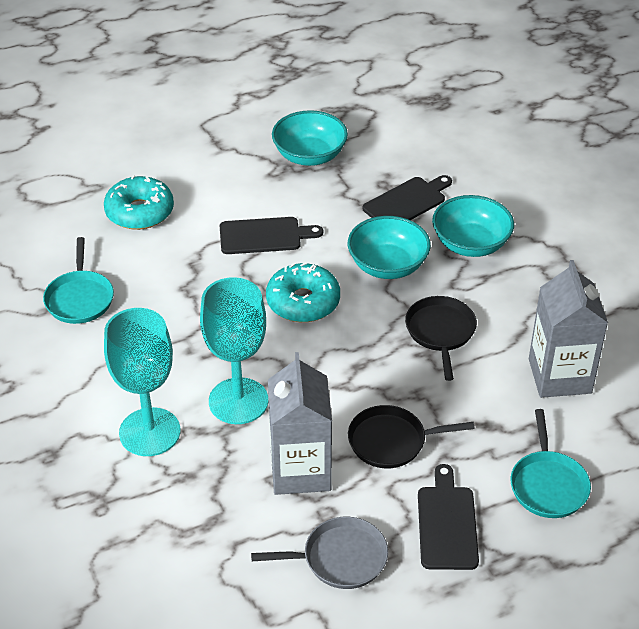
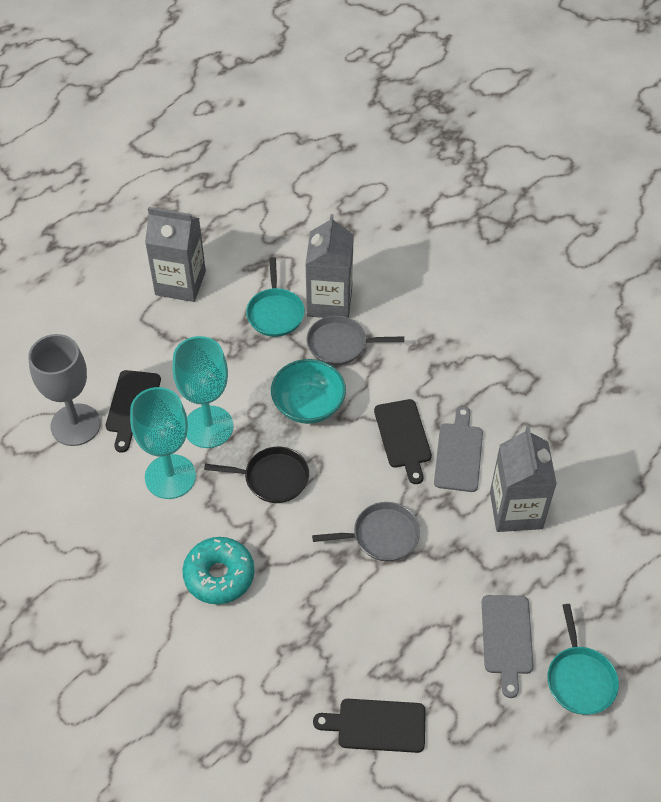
black pan: [348,405,475,468] [405,296,477,381] = 2 -> [204,447,309,503] = 1
grey carton: [268,352,332,495] [529,260,608,398] = 2 -> [145,207,206,302] [305,214,354,318] [490,426,557,532] = 3
grey cutting board: none = 0 -> [434,406,483,492] [482,595,534,698] = 2
grey goblet: none = 0 -> [28,334,101,446] = 1
grey pan: [251,517,388,589] = 1 -> [306,316,404,365] [312,502,420,561] = 2
turquoise bowl: [272,110,348,166] [348,216,431,279] [432,195,514,257] = 3 -> [271,359,346,424] = 1
turquoise donut: [104,175,174,230] [266,262,340,322] = 2 -> [182,537,255,604] = 1

